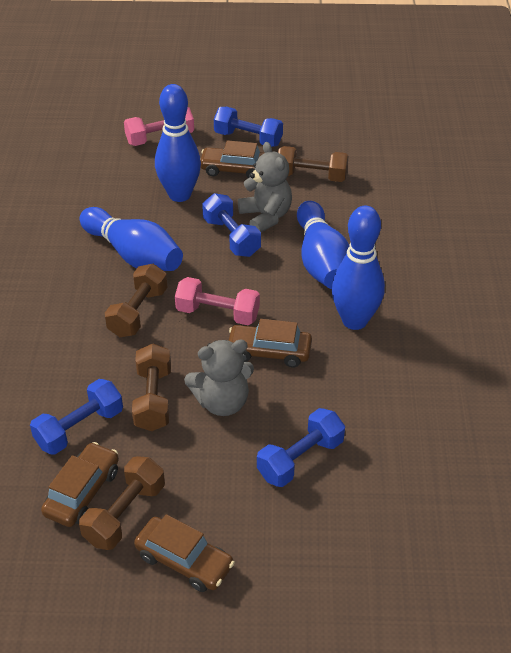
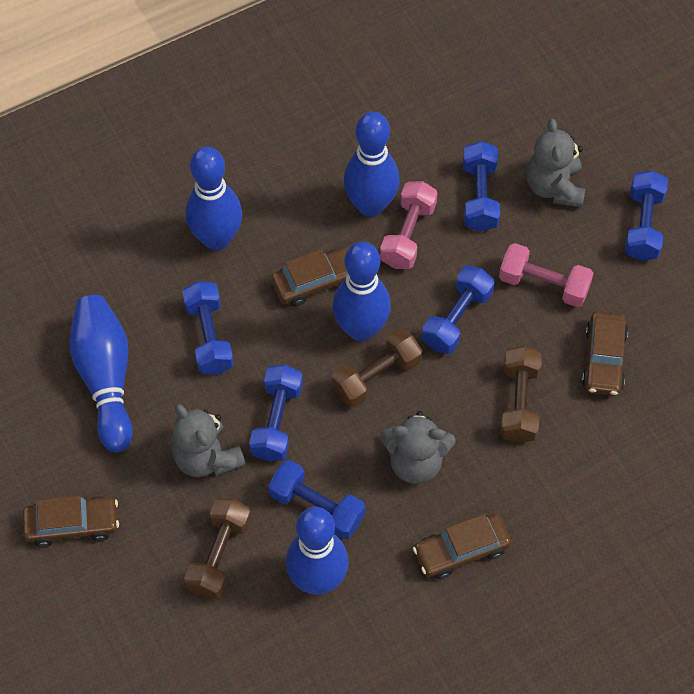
blue bowling pin: [80,207,183,271] [155,84,201,202] [297,201,349,289] [332,206,385,330] = 4 -> [69,295,133,452] [186,147,242,251] [286,507,349,595] [332,241,391,341] [344,112,400,217] = 5
blue dumbbell: [30,379,123,455] [202,193,261,257] [214,107,283,147] [257,408,345,487] = 4 -> [182,281,234,375] [249,365,303,461] [268,460,365,539] [422,266,494,354] [463,141,500,232] [625,170,668,261] = 6
brown dumbbell: [79,456,165,550] [105,264,168,337] [132,343,171,431] [278,146,349,182] = 4 -> [184,498,251,599] [331,329,422,408] [500,346,542,443] = 3
grey teddy bear: [184,340,254,416] [238,142,292,232] = 2 -> [172,404,245,477] [380,411,456,484] [526,119,585,207] = 3

